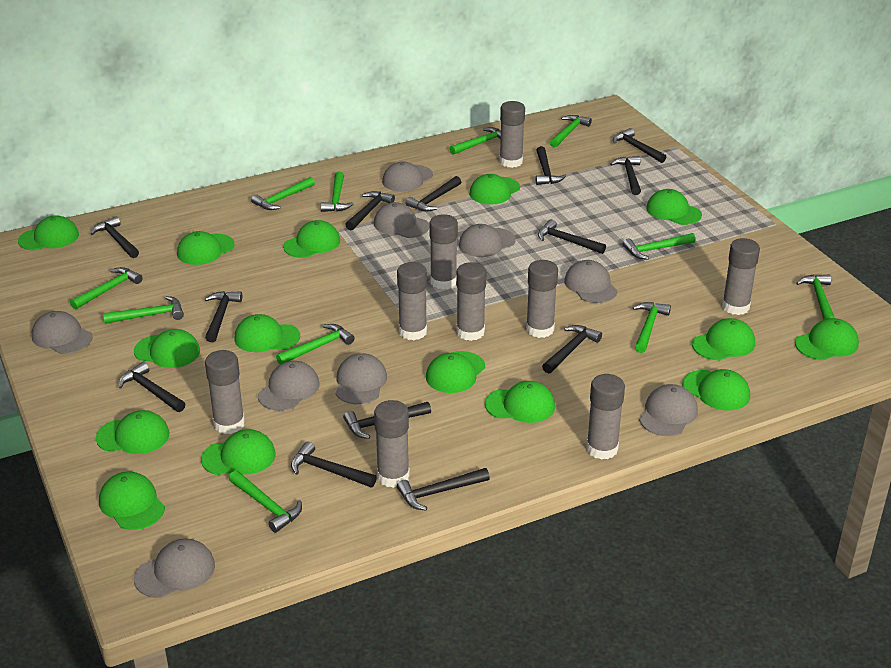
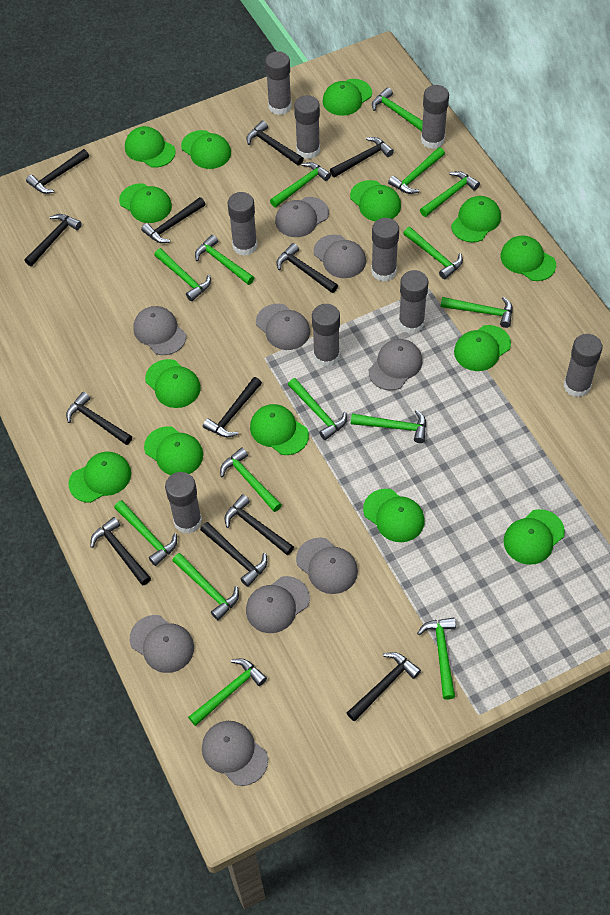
black hammer: [91,216,139,258] [119,362,185,412] [205,291,242,342] [291,442,377,487] [343,402,431,439] [345,191,395,230] [397,468,490,511] [405,176,461,212] [536,146,566,185] [538,219,606,254] [542,325,602,374] [610,156,641,195] [613,128,666,163] = 13 -> [24,214,82,266] [26,149,89,194] [66,392,132,445] [90,517,151,585] [141,197,205,243] [200,522,267,587] [203,377,262,437] [225,495,294,555] [246,121,304,166] [276,243,338,293] [330,137,394,177] [347,652,421,722] = 12
green cap: [18,215,79,250] [96,410,169,454] [99,472,165,530] [134,329,200,368] [177,231,235,265] [201,429,276,475] [234,314,300,352] [283,220,340,258] [426,351,485,393] [469,174,520,205] [485,381,555,423] [646,189,702,225] [682,369,750,411] [692,318,755,361] [795,318,859,360] = 15 -> [68,452,131,503] [119,183,172,223] [125,126,176,168] [144,426,203,475] [145,359,201,408] [181,130,231,169] [250,404,309,455] [323,79,372,116] [350,180,401,221] [363,489,425,542] [451,196,501,242] [454,325,511,371] [500,236,556,281] [503,509,565,565] = 14
green hammer: [70,267,143,310] [103,296,184,324] [229,470,302,533] [251,177,315,210] [276,324,355,364] [321,171,354,212] [450,127,501,155] [550,115,592,147] [623,233,696,260] [633,302,671,353] [796,274,835,319] = 11 -> [114,500,177,566] [154,248,211,301] [172,553,239,620] [188,658,267,726] [195,235,254,285] [220,448,282,512] [270,162,331,207] [288,378,347,440] [351,410,426,443] [372,88,423,131] [388,147,445,194] [403,227,463,279] [417,617,456,700] [420,171,480,217] [441,297,513,328] = 15

